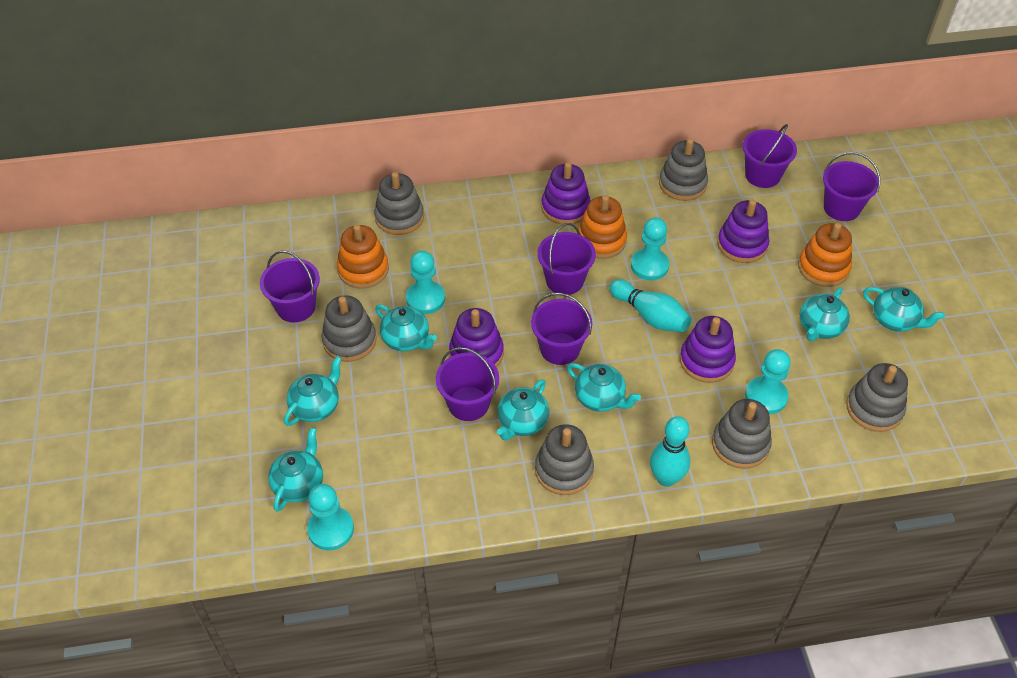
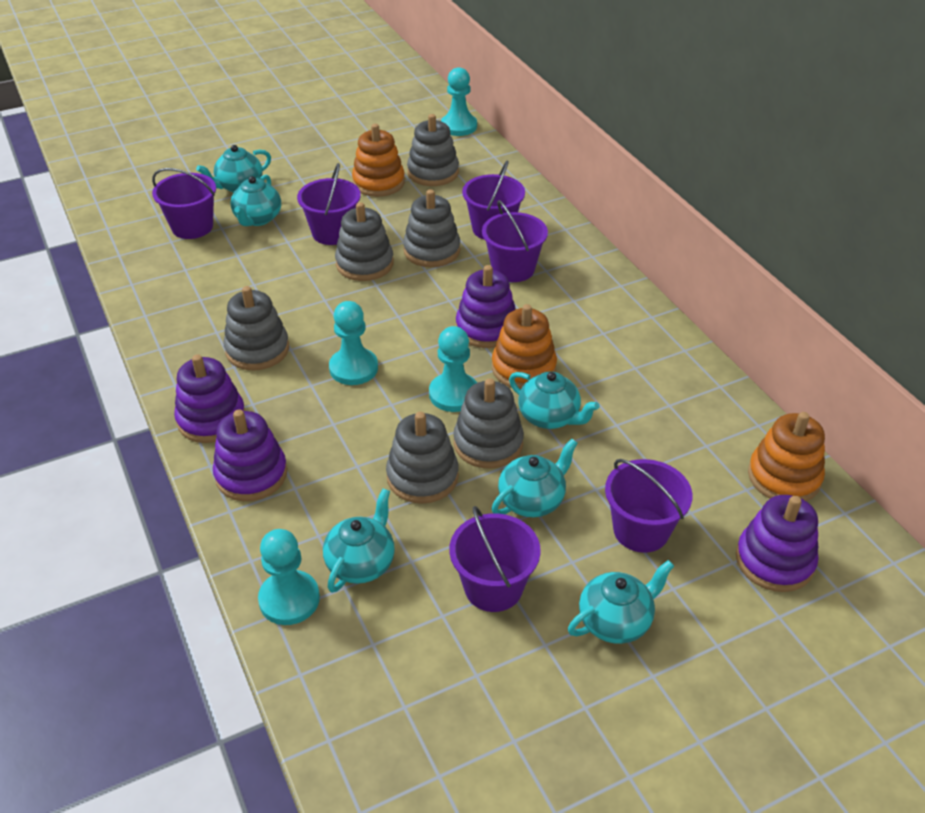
turquoise bowling pin: [609,279,691,332] [650,416,690,487] = 2 -> none = 0
turquoise teapot: [268,427,323,512] [284,356,342,426] [375,304,437,351] [497,379,549,440] [567,363,641,412] [799,287,850,341] [863,287,945,332] = 7 -> [196,145,271,193] [230,175,281,226] [323,489,395,593] [492,439,578,517] [509,371,600,429] [568,560,674,644] = 6

